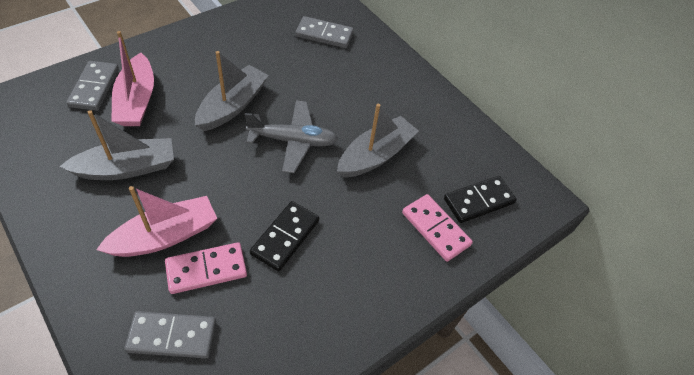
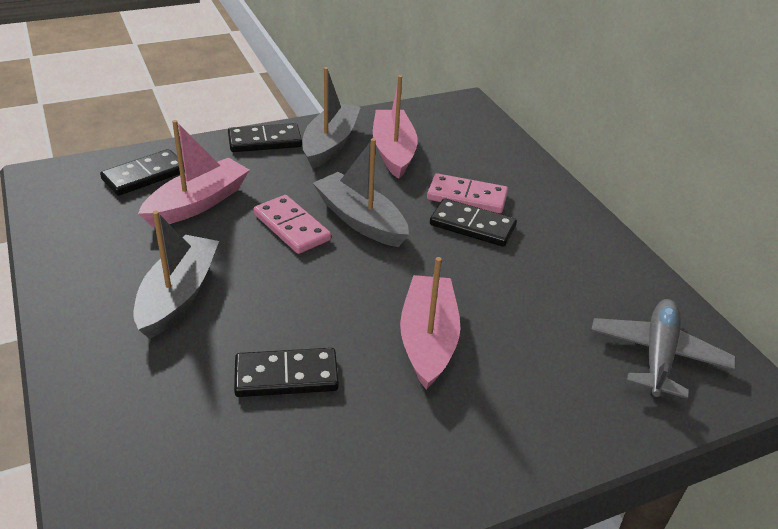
black domino: [250,201,319,271] [444,176,517,223] = 2 -> [100,149,185,196] [228,123,302,152] [234,348,339,397] [430,198,517,247] = 4
grey domino: [66,61,119,111] [124,311,216,358] [295,16,354,48] = 3 -> none = 0
pink boat: [96,186,217,257] [111,31,154,126] = 2 -> [138,120,249,227] [373,75,418,179] [400,257,460,390] = 3

